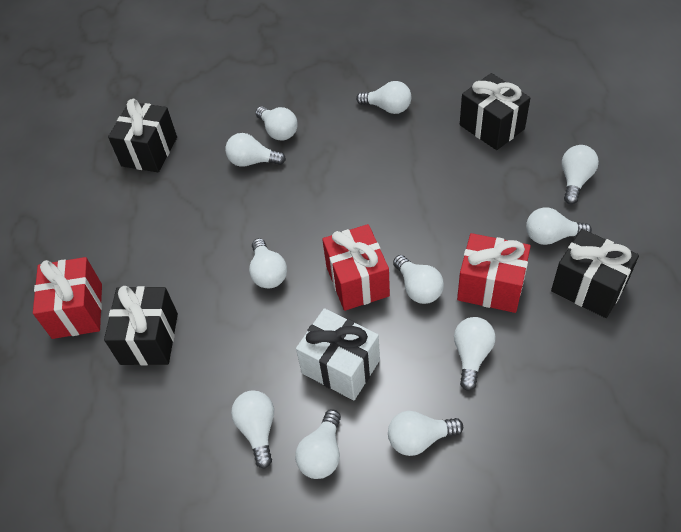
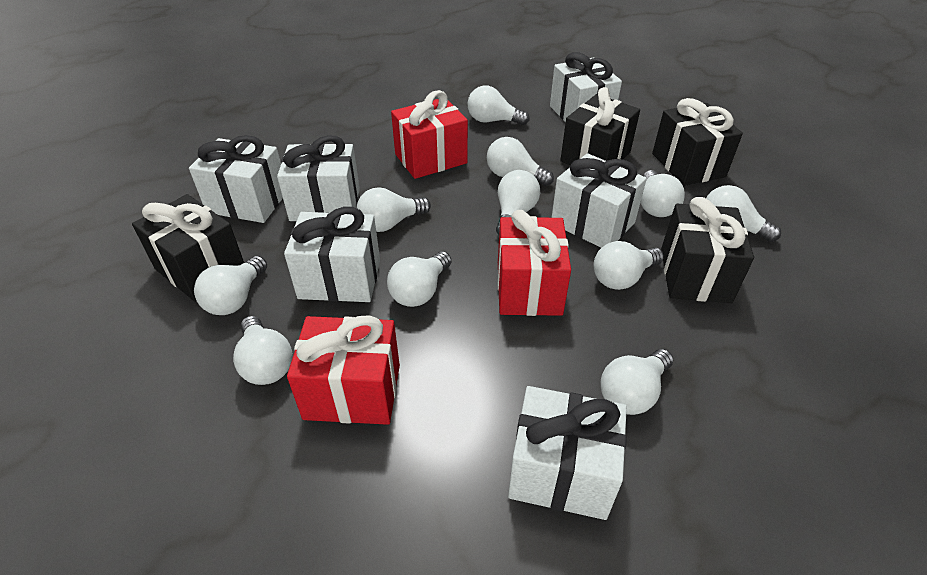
white gift: [296,308,380,400] = 1 -> [189,135,283,223] [277,135,360,221] [284,207,380,302] [508,386,627,520] [550,52,622,122] [551,153,647,248] = 6

